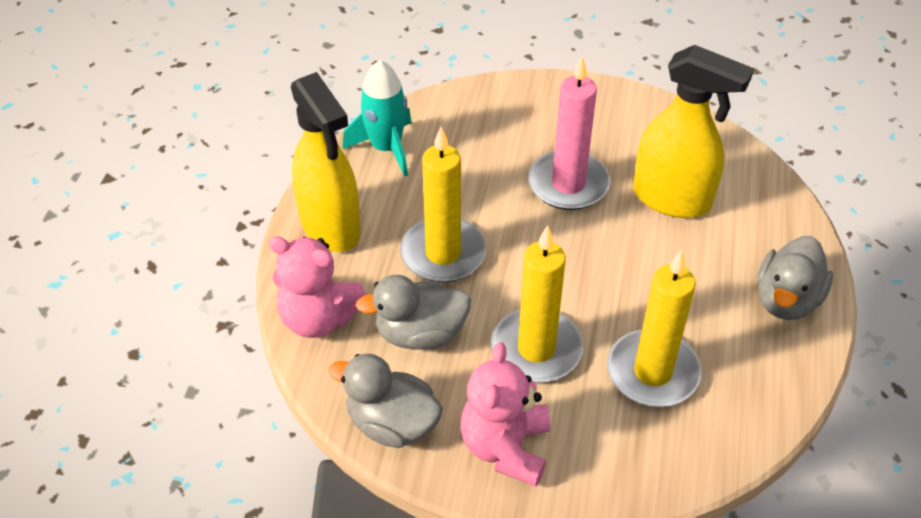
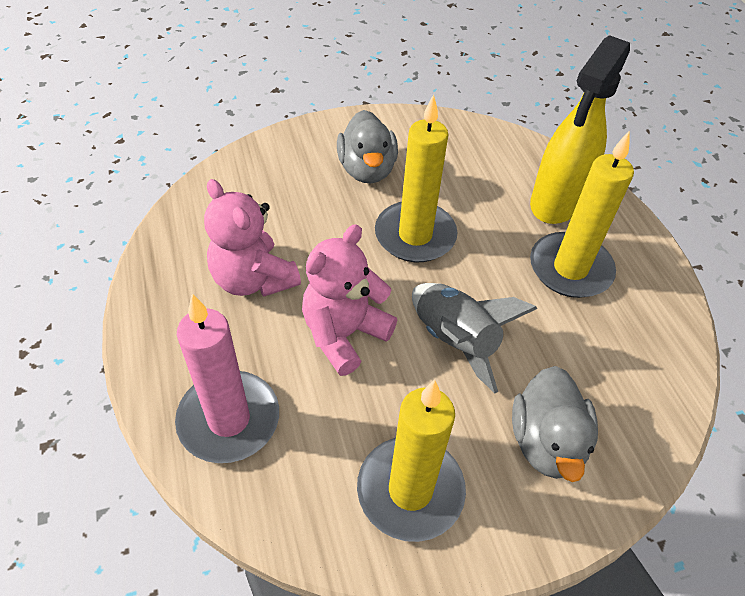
grey duck: [328,354,443,448] [356,275,471,350] [757,236,833,320] = 3 -> [337,110,398,184] [512,366,598,482] = 2
grey rocket: none = 0 -> [412,283,537,393] = 1
turquoise rocket: [342,60,412,177] = 1 -> none = 0
yellow spray bottle: [291,72,361,252] [633,45,754,218] = 2 -> [530,35,630,224] = 1

